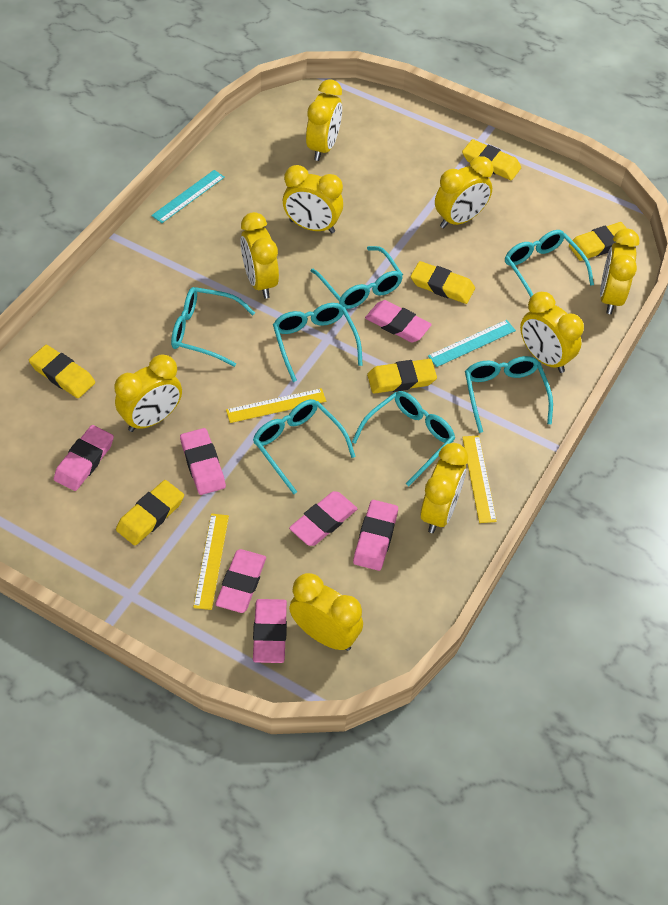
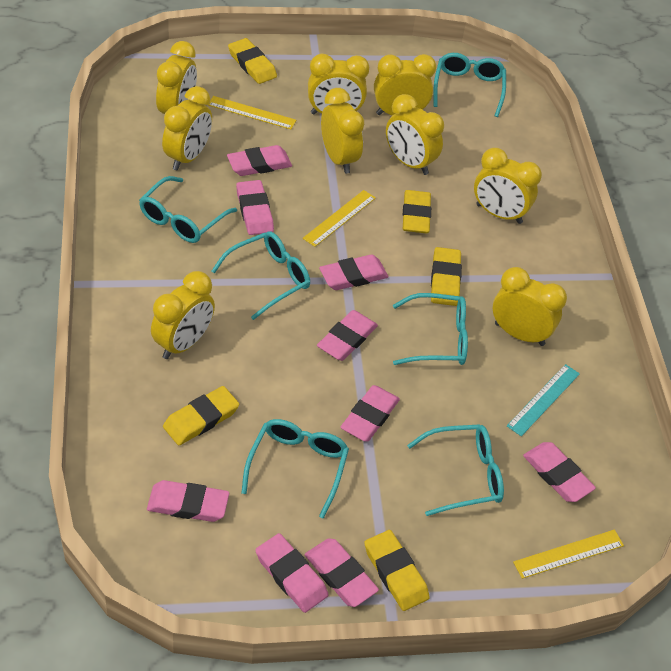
pink eraser: [54,425,114,491] [180,428,226,495] [215,549,266,613] [253,599,287,663] [289,491,358,546] [353,500,398,571] [365,300,432,343] = 7 -> [147,480,229,522] [227,145,292,176] [236,180,274,235] [255,533,329,613] [305,538,379,607] [317,310,378,361] [319,254,388,290] [340,385,400,442] [523,442,596,502] = 9
turquoise glasses: [171,287,255,367] [253,399,356,494] [273,303,363,382] [311,246,403,309] [352,391,455,486] [465,356,553,433] [505,230,594,297] = 7 -> [139,176,237,243] [212,231,310,320] [241,419,349,519] [393,293,468,365] [407,424,504,516] [433,53,506,117] = 6
turquoise ruler: [151,170,225,223] [428,320,516,367] = 2 -> [507,364,580,436] = 1
yellow eraser: [29,345,95,398] [116,480,184,546] [367,359,437,394] [411,261,475,304] [462,139,521,181] [569,222,626,261] = 6 -> [163,386,239,445] [228,38,277,84] [364,530,430,611] [403,190,431,233] [431,247,462,306] = 5

